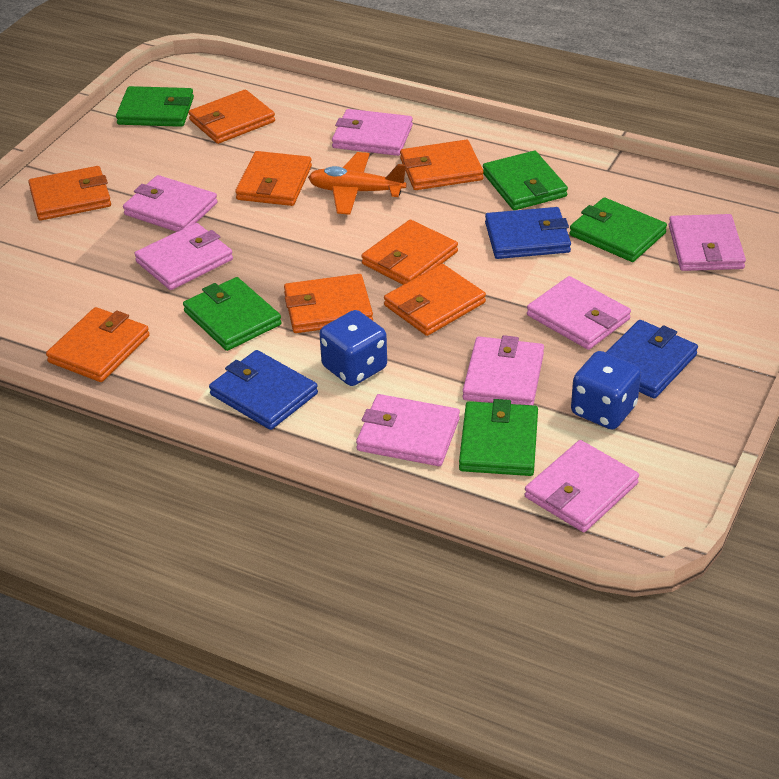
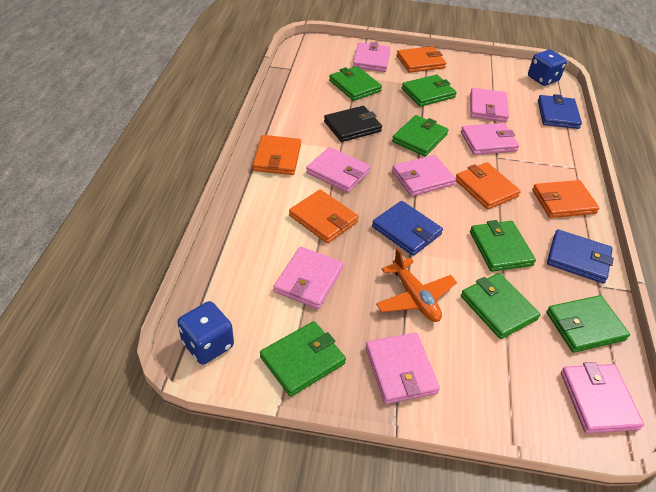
black wallet: none = 0 -> [324,106,382,142] = 1
green wallet: [116,86,194,127] [183,277,282,351] [459,399,538,476] [483,151,568,210] [570,197,667,262] = 5 -> [260,321,346,397] [329,66,382,101] [392,115,448,157] [402,75,457,107] [461,273,540,339] [470,220,536,272] [546,295,630,353] = 7
orange wallet: [28,166,111,221] [46,307,150,382] [188,89,275,144] [235,151,312,206] [284,274,373,333] [362,220,458,285] [384,264,486,336] [400,140,484,190] = 8 -> [253,135,301,175] [289,190,359,243] [397,46,446,73] [456,162,521,210] [532,180,599,218] = 5

